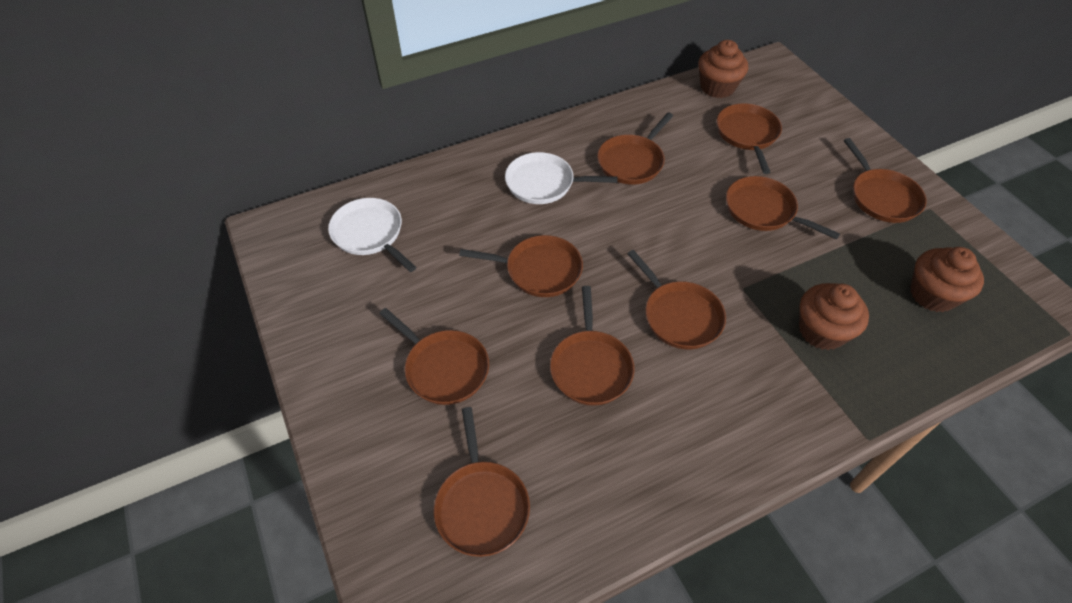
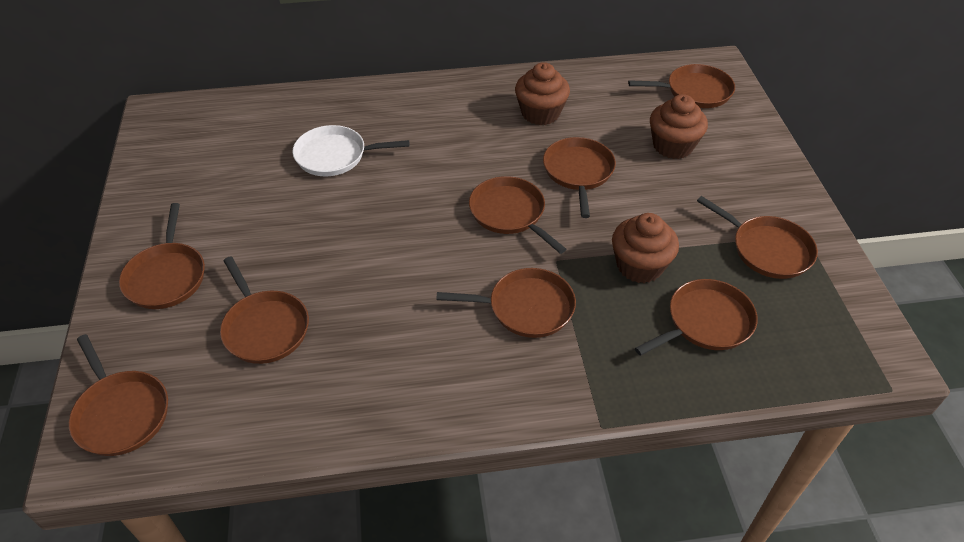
white pan: [328,198,416,272] [505,152,618,204] = 2 -> [292,125,410,177] = 1

